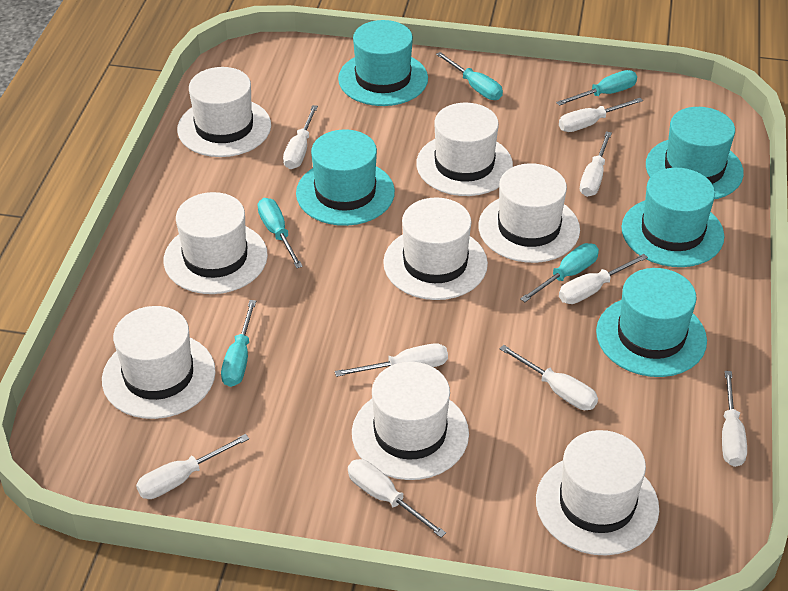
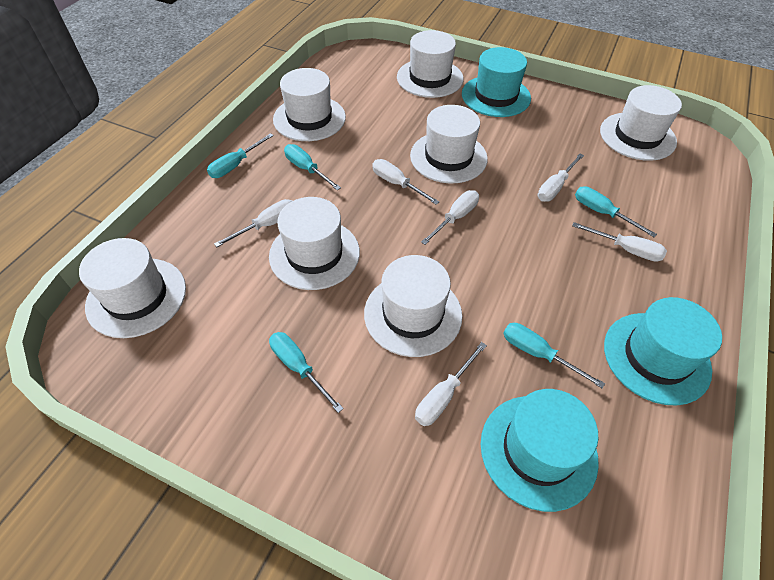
turquoise hat: [296,129,395,226] [338,20,428,106] [596,268,707,377] [621,168,724,267] [646,107,744,199] = 5 -> [462,47,531,117] [481,389,599,512] [604,297,722,405] = 3
white hat: [102,306,216,419] [164,192,268,294] [177,67,271,157] [352,362,469,480] [383,198,488,300] [416,103,513,196] [478,163,580,263] [536,430,659,555] = 8 -> [79,238,186,338] [269,197,360,290] [273,68,346,141] [364,255,462,357] [397,30,464,98] [410,105,488,183] [600,85,682,161] = 7
white screwdriver: [136,434,249,499] [283,105,318,169] [335,343,448,377] [348,459,446,538] [499,345,598,410] [559,98,643,132] [559,254,648,304] [580,131,612,197] [722,371,747,467] = 9 -> [214,199,292,247] [372,159,439,205] [415,342,487,426] [421,190,479,245] [538,154,584,202] [572,222,667,262] = 6

